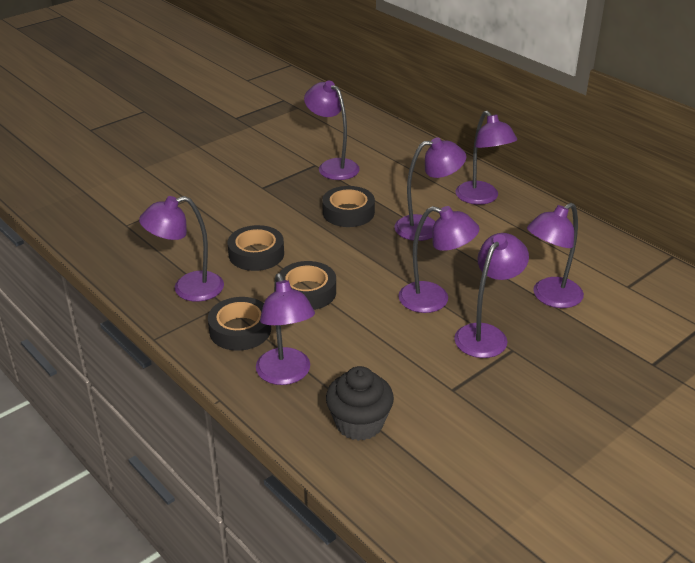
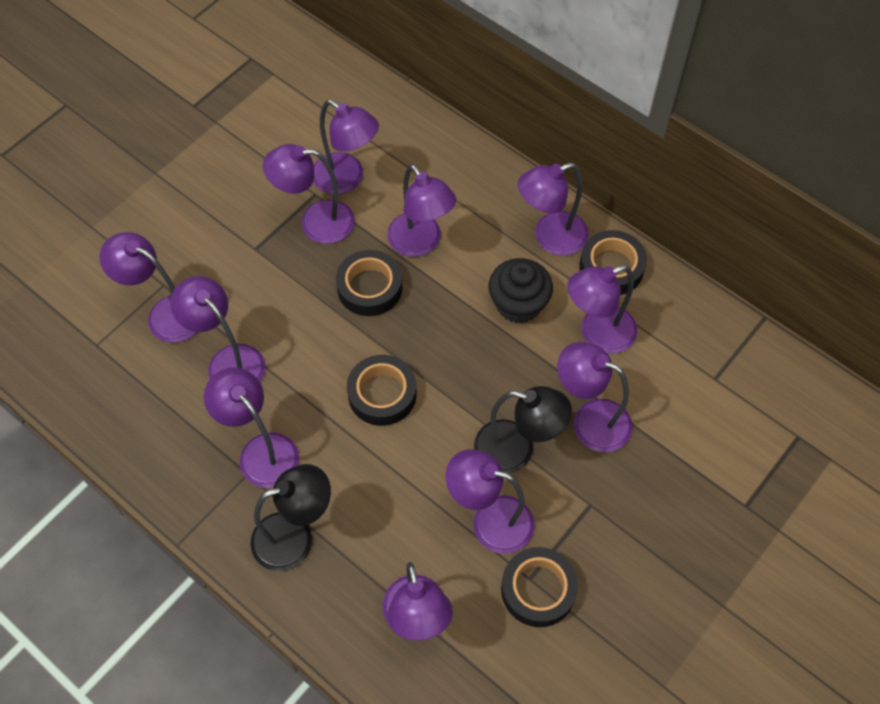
black lamp: none = 0 -> [250,464,331,571] [474,386,572,474] = 2
purple lamp: [139,196,224,302] [256,273,315,385] [304,81,360,180] [394,137,466,241] [398,206,480,313] [454,233,529,358] [455,111,517,205] [527,203,584,308] = 8 -> [100,232,197,343] [170,276,266,382] [204,367,299,488] [263,144,355,244] [313,100,379,194] [382,562,453,641] [387,164,456,257] [446,449,535,554] [518,163,589,256] [557,342,632,452] [567,265,638,354] = 11

